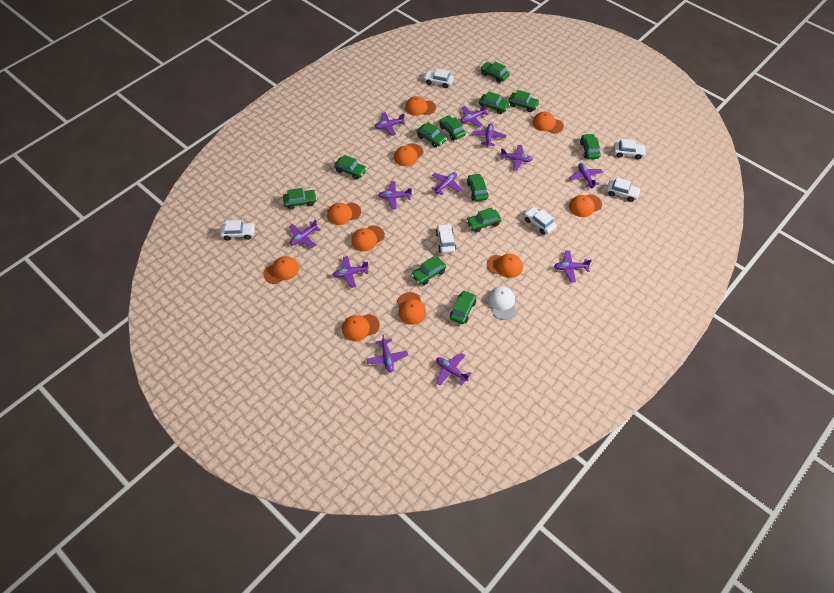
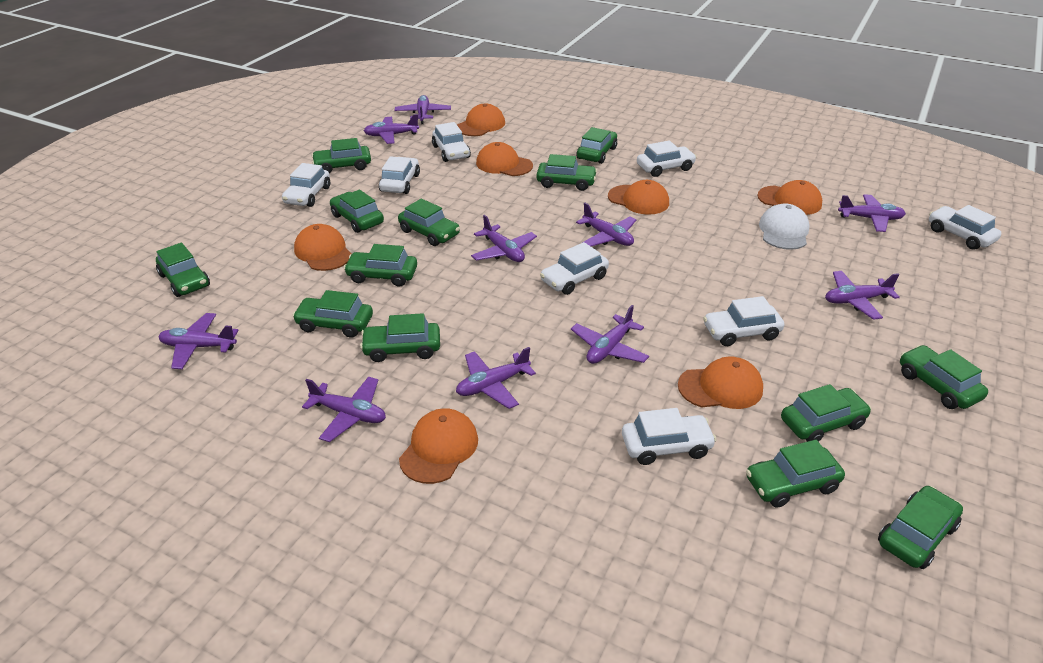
green car: [283,188,317,209] [334,155,367,179] [411,256,446,285] [417,122,447,147] [439,115,466,140] [450,290,476,324] [466,207,501,233] [467,173,488,201] [479,91,510,114] [480,61,510,83] [508,90,540,112] [580,134,601,159] = 12 -> [156,243,210,297] [292,290,373,338] [312,138,371,173] [330,190,384,233] [344,244,417,287] [360,313,440,362] [398,199,460,246] [536,154,597,191] [576,127,617,164] [746,440,845,508] [781,384,871,442] [878,486,963,569] [900,345,988,409] = 13
orange cap: [263,256,299,284] [327,202,361,225] [342,314,380,341] [351,225,385,251] [394,143,423,166] [397,292,426,325] [405,96,436,116] [487,254,523,278] [533,112,564,134] [569,194,602,217] = 10 -> [294,224,352,271] [399,408,478,484] [457,104,505,136] [476,142,533,176] [608,180,669,215] [678,357,763,409] [757,180,822,215] = 7
purple plane: [289,220,321,248] [333,256,369,288] [367,334,408,373] [375,112,405,136] [378,181,412,209] [431,172,462,195] [436,353,472,385] [460,104,489,127] [472,123,506,148] [500,145,533,171] [554,250,592,282] [569,163,603,188] = 12 -> [158,313,239,369] [302,376,386,442] [364,114,419,144] [395,95,451,124] [456,347,536,409] [471,215,537,262] [571,305,649,364] [576,203,636,246] [825,271,900,320] [838,194,906,232] = 10
white car: [220,220,255,240] [424,68,454,88] [436,224,456,254] [524,207,557,235] [606,178,641,202] [614,139,646,159] = 6 -> [282,163,330,207] [379,156,420,194] [432,122,471,162] [540,242,609,295] [622,408,717,465] [637,140,697,177] [703,296,784,346] [929,205,1001,250] = 8

